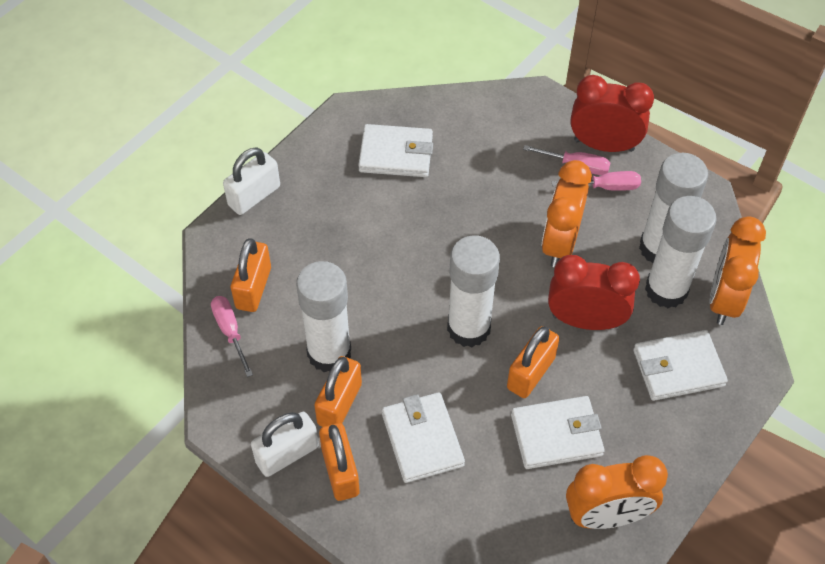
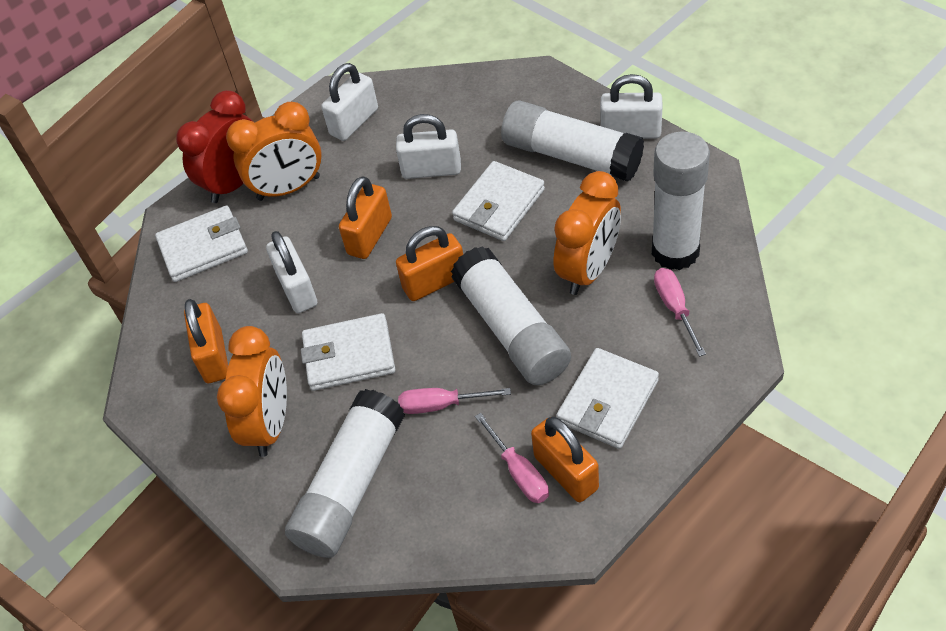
red clock: [548,255,640,330] [571,75,654,152] = 2 -> [176,90,252,203] = 1
white padlock: [223,148,280,215] [251,412,319,477] = 2 -> [266,231,317,313] [321,63,378,141] [396,114,461,179] [600,74,662,139] = 4

